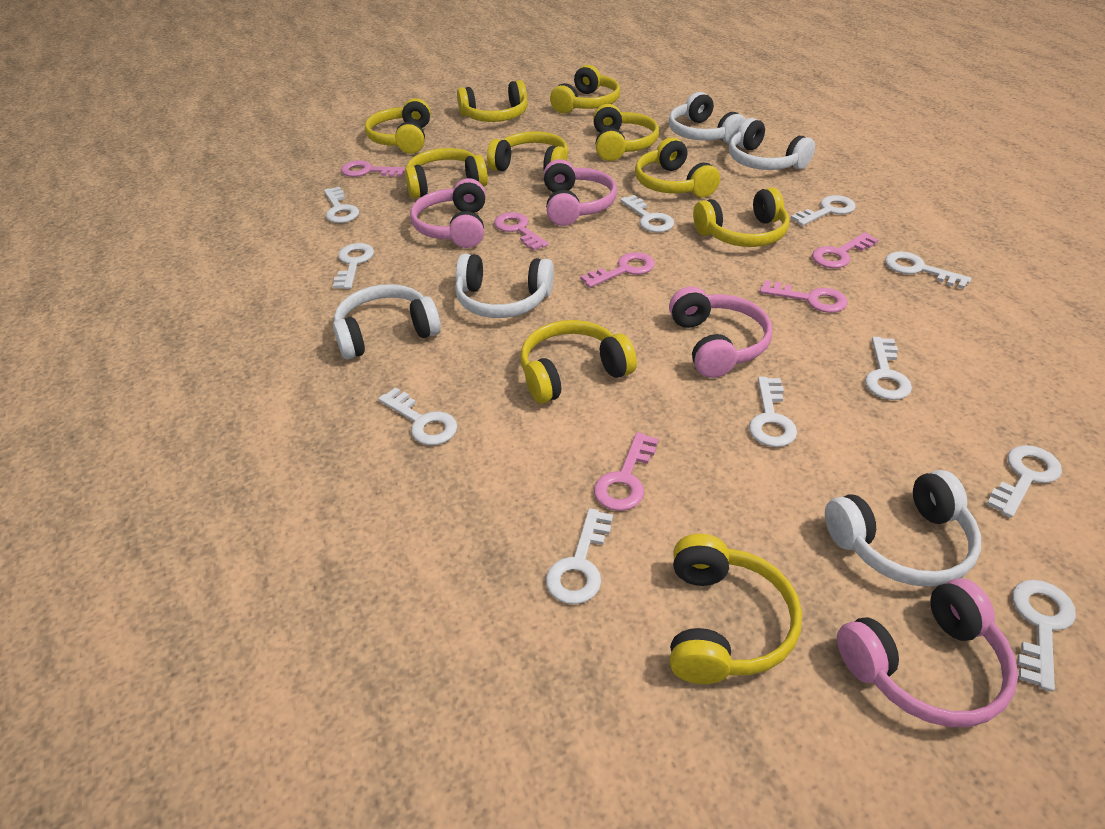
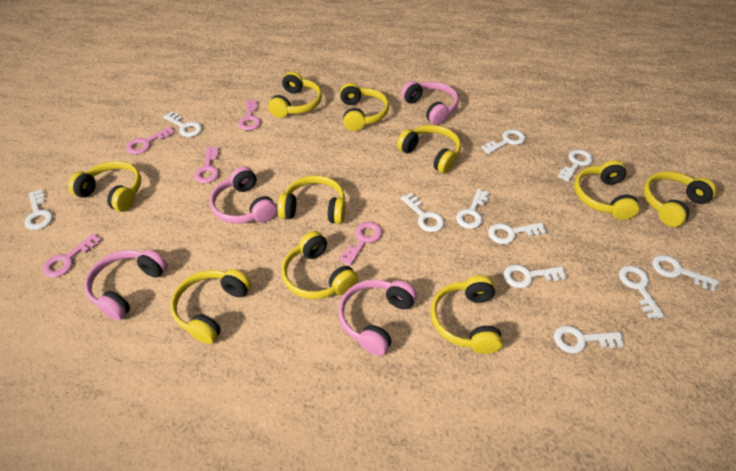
pink key: [341,160,406,177] [494,212,549,251] [580,252,655,288] [594,432,658,511] [760,280,848,313] [812,232,878,268] = 6 -> [42,233,102,277] [126,126,175,154] [194,147,219,183] [238,100,261,130] [339,222,382,266] = 5
white headphones: [333,284,441,359] [455,253,554,318] [669,92,746,144] [729,118,815,170] [825,470,981,587] = 5 -> none = 0

